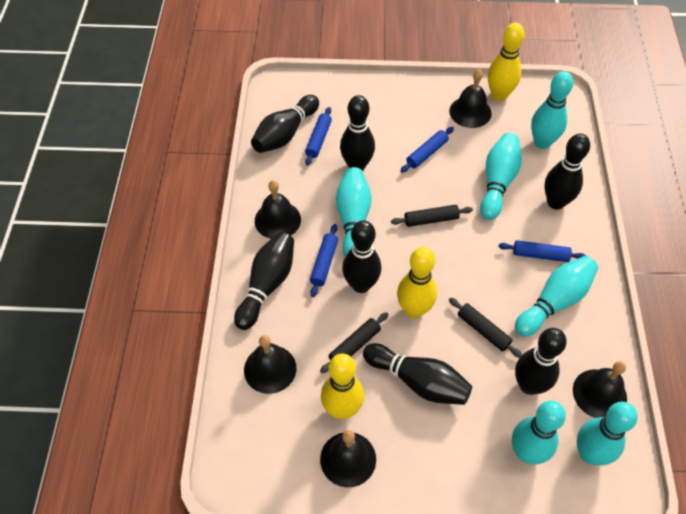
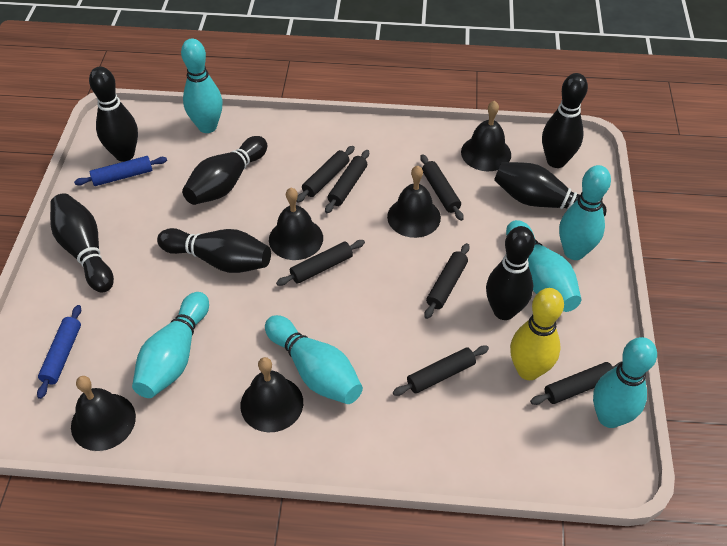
black rolling pin: [320,312,388,373] [391,205,473,227] [449,298,522,358] = 3 -> [276,240,365,286] [296,146,355,203] [325,150,369,213] [393,346,489,396] [420,154,464,221] [424,243,470,319] [530,361,622,405] = 7
blue rolling pin: [305,107,332,166] [310,224,338,297] [401,127,454,172] [499,240,586,262] = 4 -> [37,305,81,399] [74,156,167,186] = 2
yellow bowling pin: [321,353,364,419] [397,247,437,318] [488,23,525,101] = 3 -> [510,288,564,380] = 1

